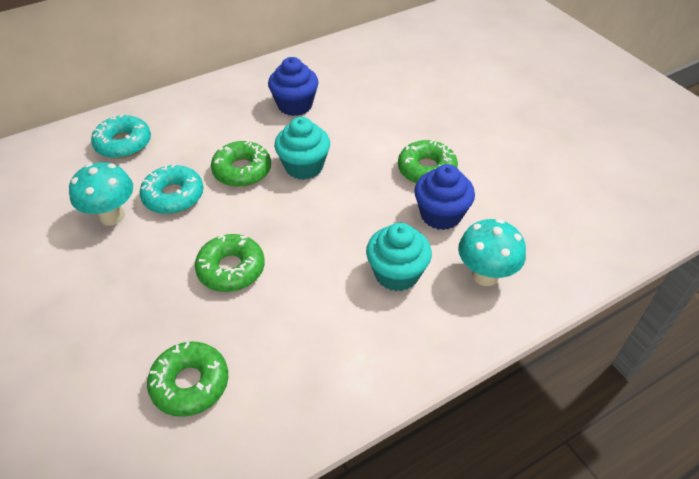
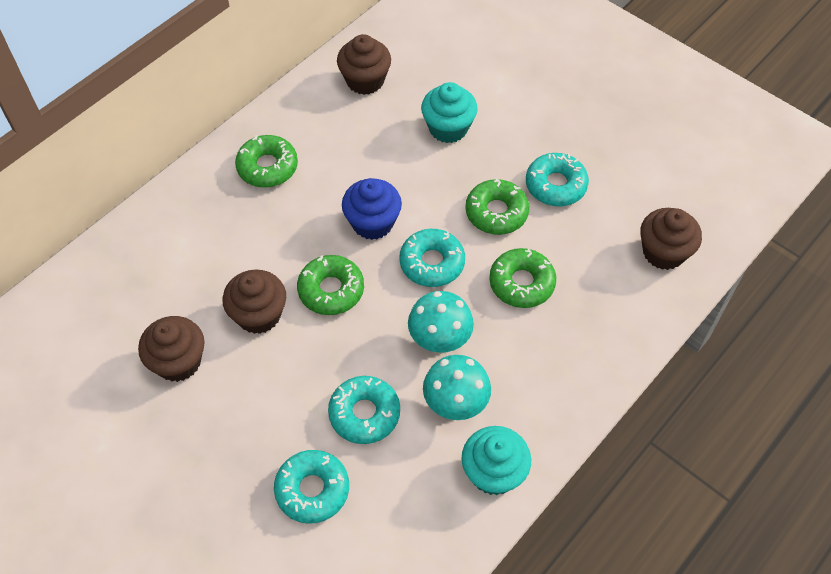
blue cupcake: [268,57,318,116] [415,164,475,230] = 2 -> [342,178,402,240] = 1
brown cupcake: none = 0 -> [138,316,205,382] [223,270,286,334] [337,34,391,95] [640,208,702,270] = 4
turquoise donut: [91,114,151,159] [140,164,204,214] = 2 -> [274,450,349,524] [328,376,400,444] [399,229,465,287] [526,153,589,206] = 4

